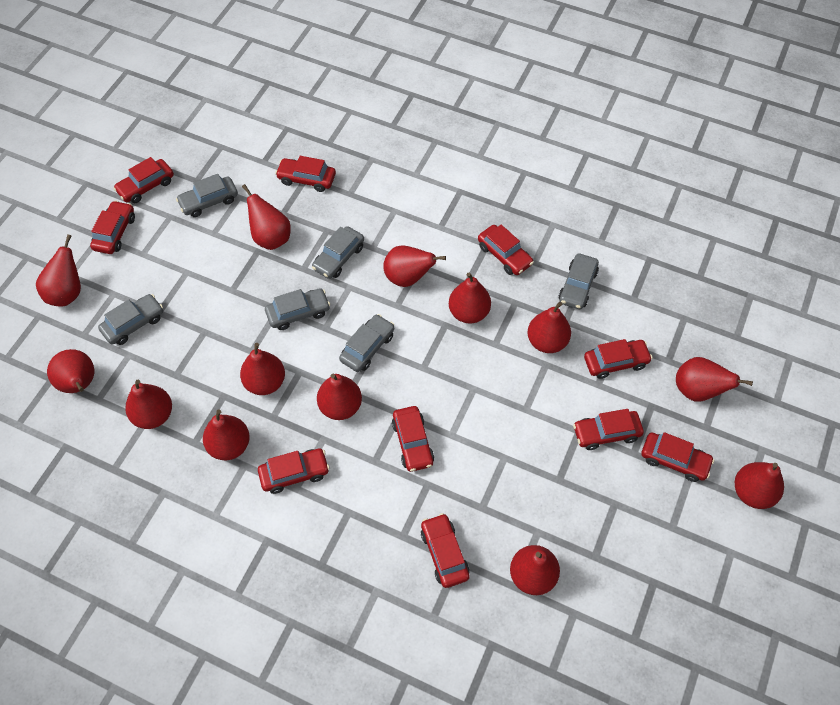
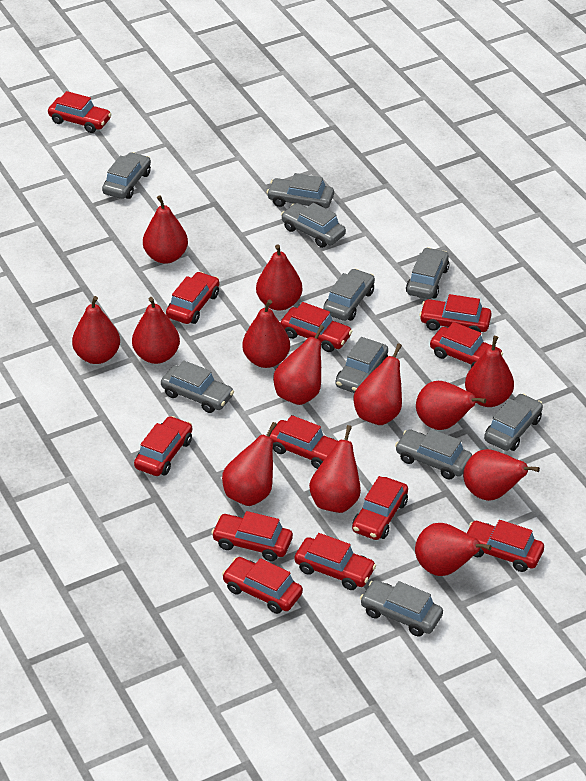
grey car: [98,294,163,345] [176,174,238,217] [265,288,330,330] [312,226,364,279] [339,314,394,372] [559,253,599,309] = 6 -> [102,152,151,199] [161,360,234,413] [266,173,334,209] [281,203,346,248] [323,269,375,321] [335,337,388,393] [360,580,443,636] [395,429,472,479] [406,247,449,299] [484,394,543,451] = 10
red car: [90,201,135,254] [113,157,174,203] [258,449,330,494] [275,156,336,192] [392,406,434,472] [421,513,470,588] [478,225,534,275] [573,409,644,450] [584,339,653,379] [642,432,714,482] = 10 -> [48,91,111,133] [134,416,192,476] [166,272,219,324] [211,511,293,561] [222,557,303,614] [269,415,338,469] [281,302,352,352] [294,533,376,590] [352,476,408,540] [419,294,492,332] [430,322,503,368] [467,520,544,572] = 12

